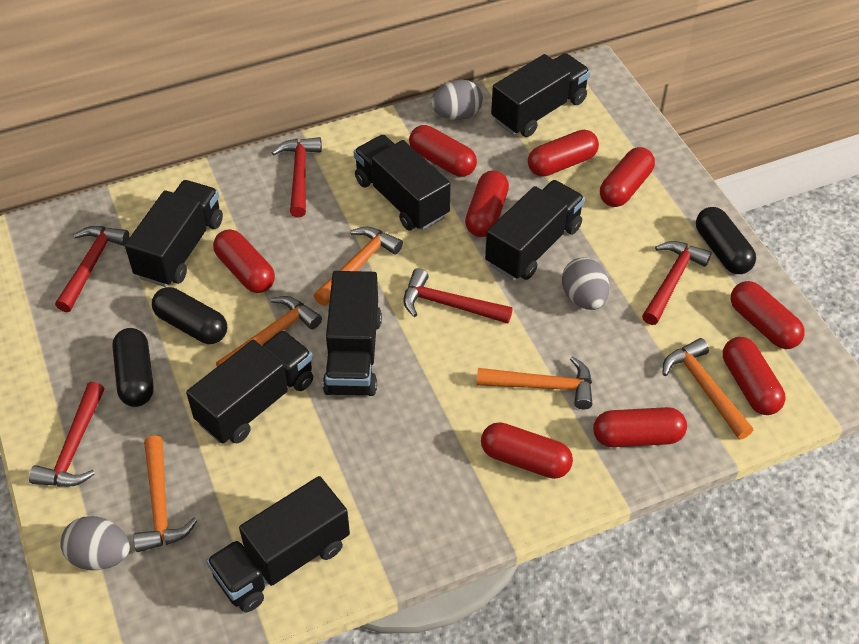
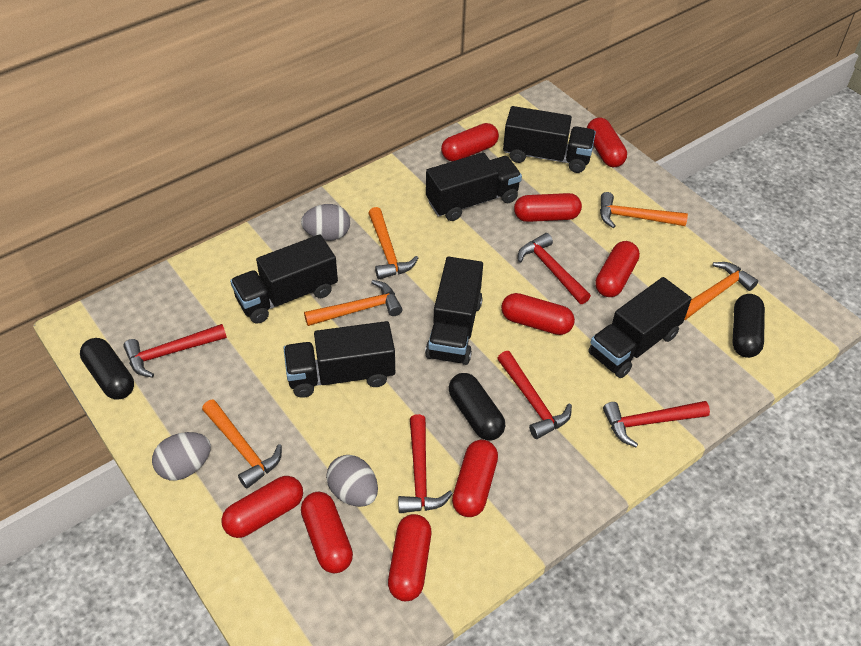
black truck: [125,180,223,287] [186,330,313,444] [206,476,350,612] [323,271,382,396] [353,135,450,231] [485,180,585,280] [491,53,590,137] = 7 -> [230,234,338,323] [284,321,395,398] [425,257,483,365] [426,152,522,221] [503,106,596,173] [588,277,691,378] = 6

